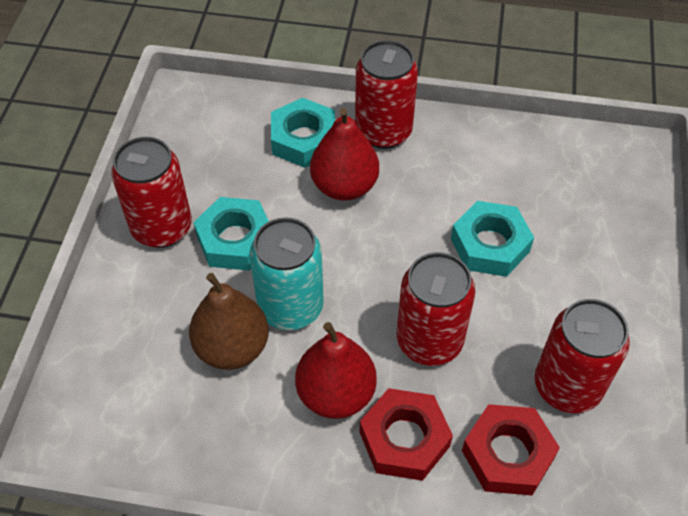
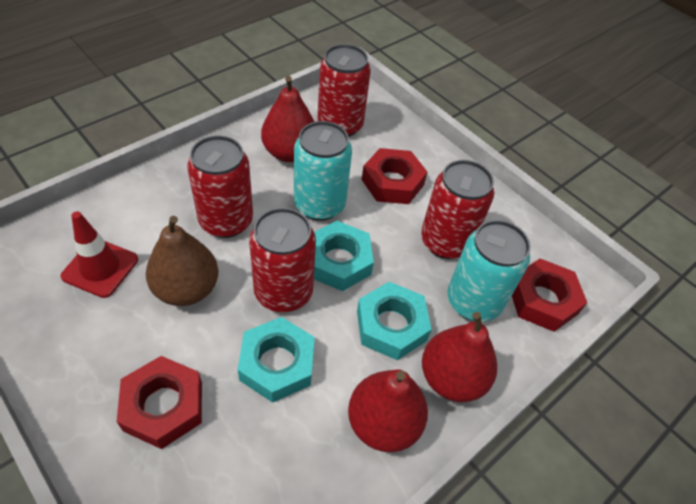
red nut: [360,388,453,481] [462,404,560,495] = 2 -> [117,356,202,449] [361,148,427,204] [512,259,587,332] = 3
red pear: [295,322,377,419] [310,108,379,201] = 2 -> [261,76,315,162] [348,369,428,452] [422,312,497,402] = 3
red traffic cone: none = 0 -> [61,211,138,298] = 1
turquoise can: [249,217,324,330] = 1 -> [294,121,352,221] [448,220,530,322] = 2

